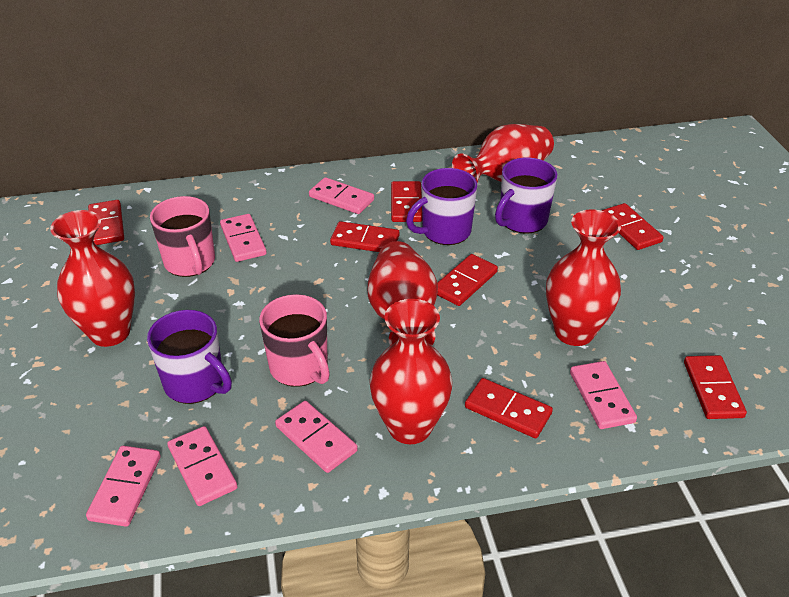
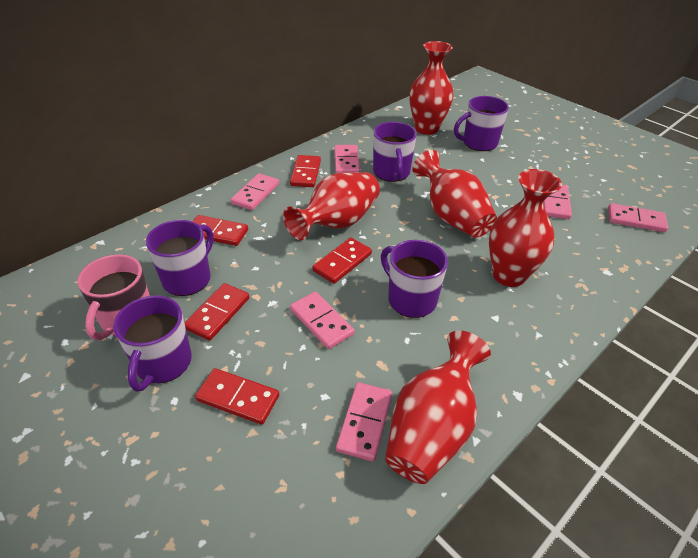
pink mug: [150,196,215,277] [259,294,330,387] = 2 -> [77,254,150,340] = 1
purple mug: [147,310,232,404] [406,168,477,245] [495,158,557,234] = 3 -> [113,295,192,392] [146,220,214,296] [373,122,417,182] [381,240,448,318] [454,96,509,151] = 5
red domino: [88,200,124,245] [330,221,400,252] [391,181,422,222] [437,254,498,306] [465,378,553,438] [601,203,664,250] [684,355,747,419] = 7 -> [184,283,249,341] [192,215,248,246] [195,368,279,425] [290,155,321,187] [312,238,372,284] = 5

